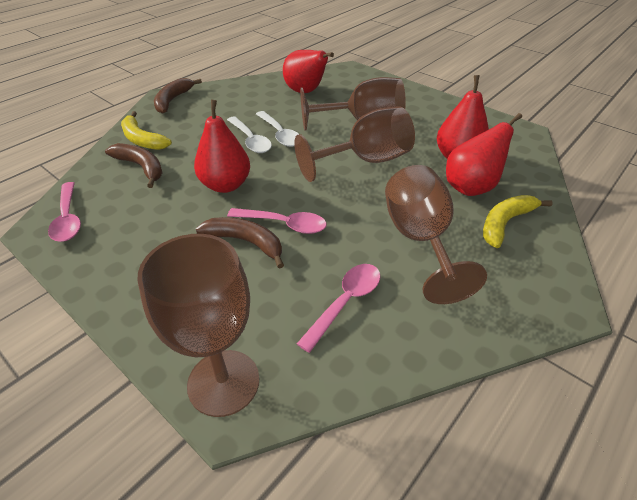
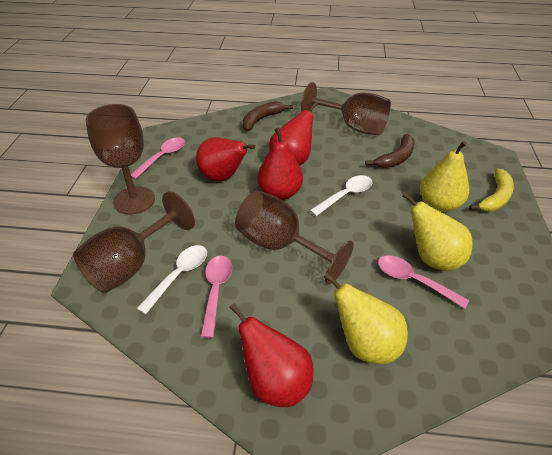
brown banana: [105,143,163,188] [154,78,202,114] [196,217,284,268] = 3 -> [243,101,293,131] [365,134,415,168] = 2
yellow banana: [121,111,172,150] [483,195,553,248] = 2 -> [469,169,514,211] = 1
yellow pear: none = 0 -> [324,273,408,364] [402,192,472,271] [420,141,469,212] = 3

